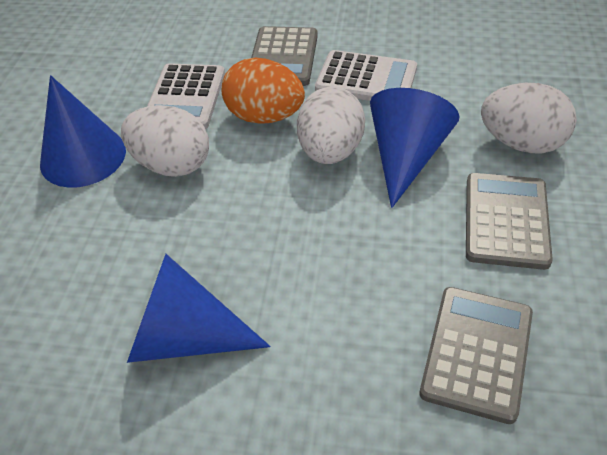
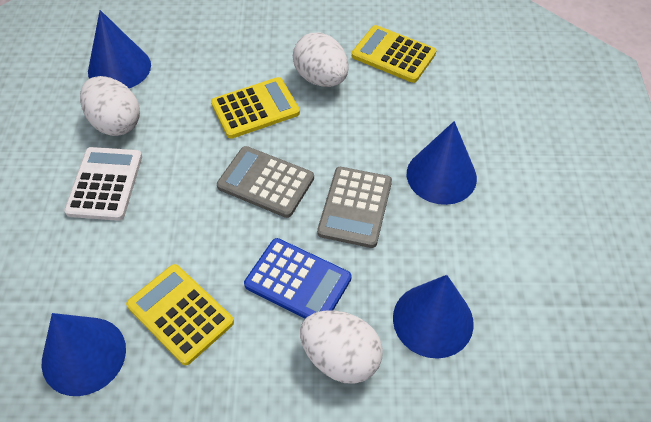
blue calculator: none = 0 -> [244,238,351,319] = 1
blue cone: [40,75,126,188] [127,254,270,363] [370,88,460,208] = 3 -> [42,313,126,396] [88,10,151,88] [393,275,474,359] [407,121,477,205] = 4
grey calculator: [251,26,318,86] [419,287,533,424] [466,173,553,270] = 3 -> [217,146,314,218] [317,167,392,248] = 2
orange egg: [222,58,305,124] = 1 -> none = 0
white calculator: [147,63,225,129] [315,50,417,101] = 2 -> [64,147,142,221] = 1
yellow calculator: none = 0 -> [126,264,234,365] [211,77,300,139] [352,25,436,83] = 3

